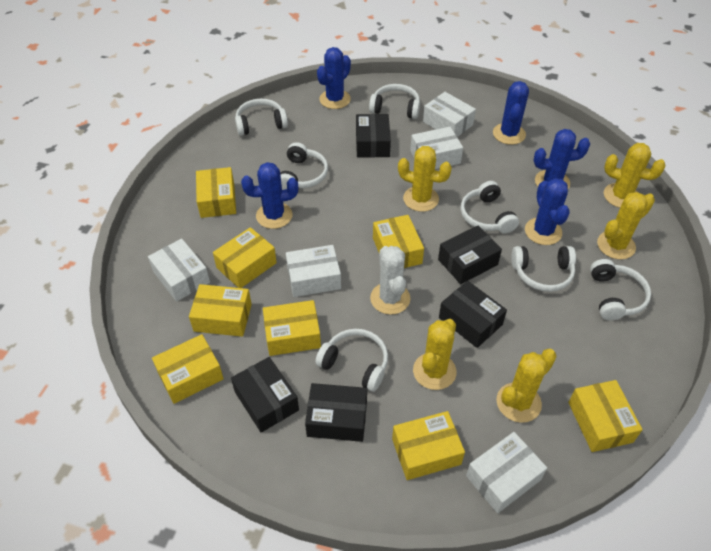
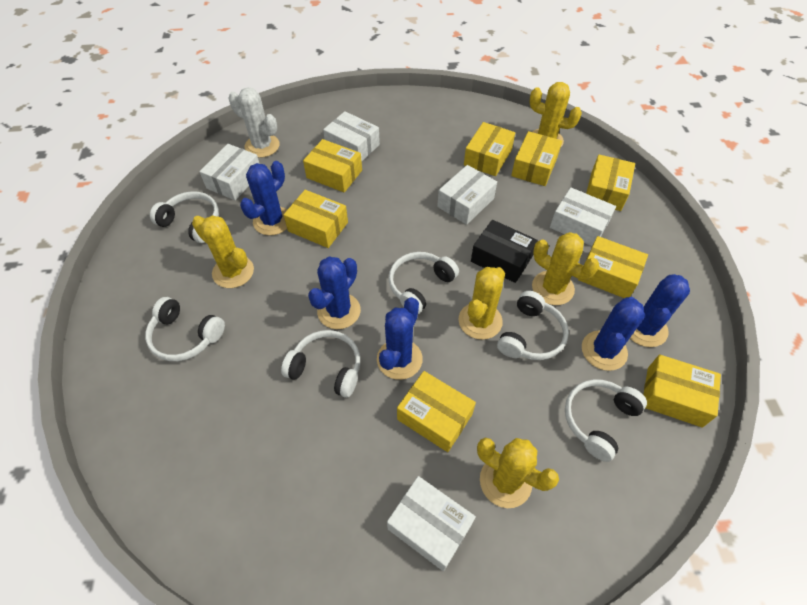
black box: [231,357,299,433] [305,383,367,442] [356,114,391,158] [438,225,502,284] [439,281,507,348] = 5 -> [471,220,538,283] = 1
white headphones: [235,98,288,136] [280,142,328,190] [315,329,388,392] [369,84,420,119] [461,181,519,233] [511,246,576,292] [590,259,651,321] = 7 -> [145,297,225,361] [150,191,219,243] [281,330,360,398] [389,252,459,314] [497,291,569,360] [565,379,647,462] = 6

